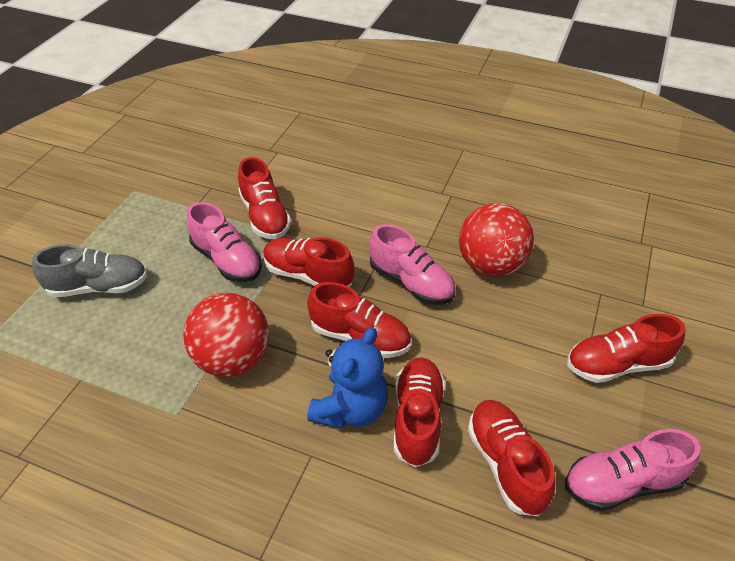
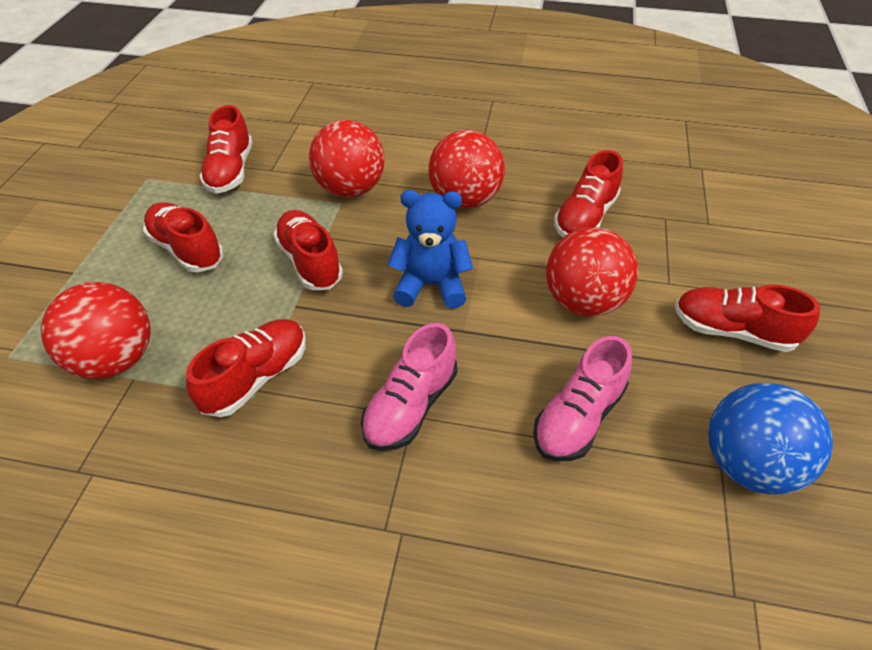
blue ball: none = 0 -> [708,383,833,495] = 1
grey shoe: [32,244,147,297] = 1 -> none = 0
pink shoe: [187,202,262,282] [369,224,455,305] [565,429,701,511] = 3 -> [361,323,457,451] [533,336,632,461] = 2
red ball: [183,293,269,377] [459,203,534,277] = 2 -> [41,282,151,379] [309,120,385,197] [429,130,505,208] [546,227,638,317] = 4

